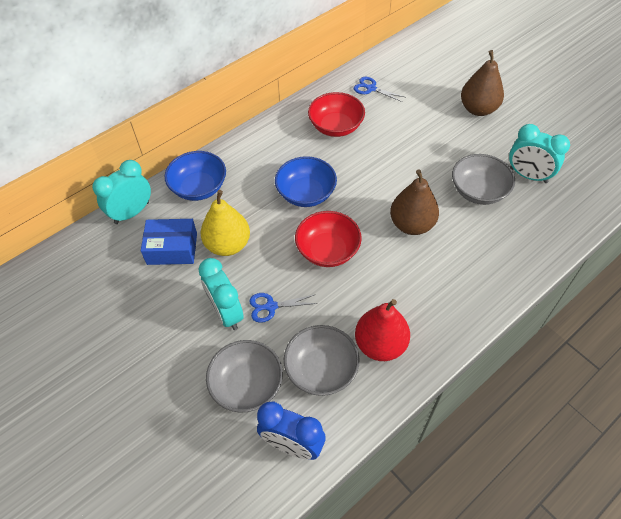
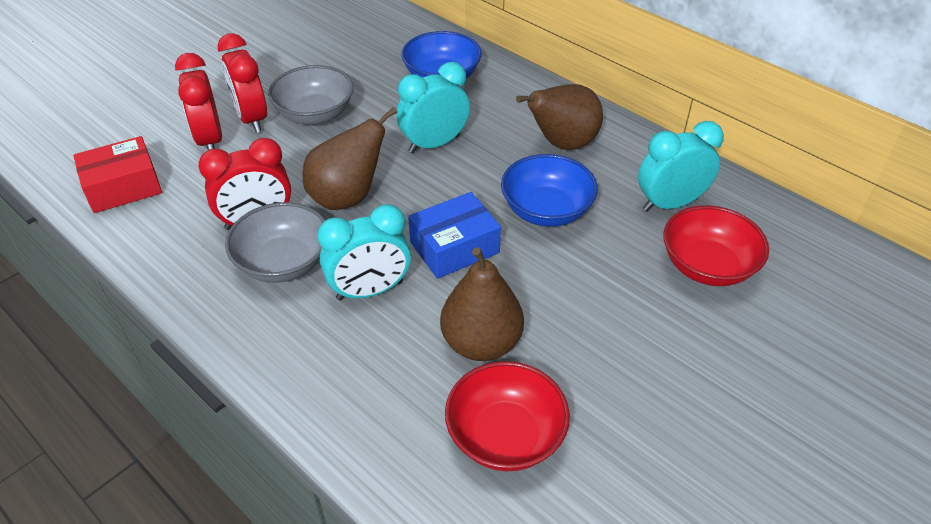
blue clock: [257,401,326,460] = 1 -> none = 0
blue scissors: [249,293,318,323] [354,77,404,102] = 2 -> none = 0
brown pear: [390,169,439,235] [461,50,504,116] = 2 -> [302,107,397,210] [440,247,524,361] [516,84,603,150] = 3
grey bowl: [206,340,283,412] [284,325,360,396] [452,154,515,205] = 3 -> [225,202,325,283] [268,65,354,125] = 2
red box: none = 0 -> [73,136,162,213] = 1
red clock: none = 0 -> [175,53,222,150] [199,138,291,230] [218,33,267,133] = 3
red pear: [355,299,410,361] = 1 -> none = 0
yellow pear: [201,190,250,256] = 1 -> none = 0

